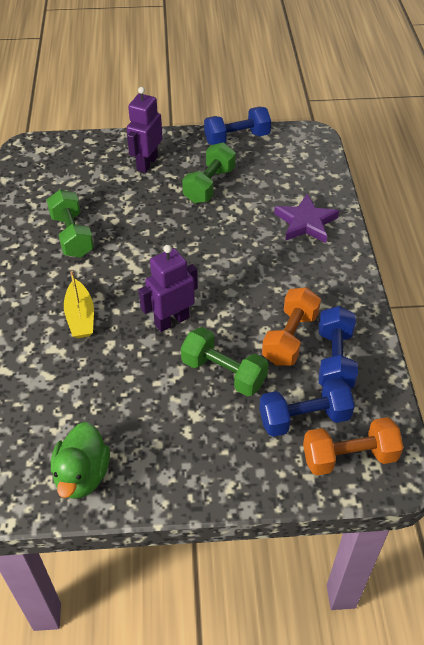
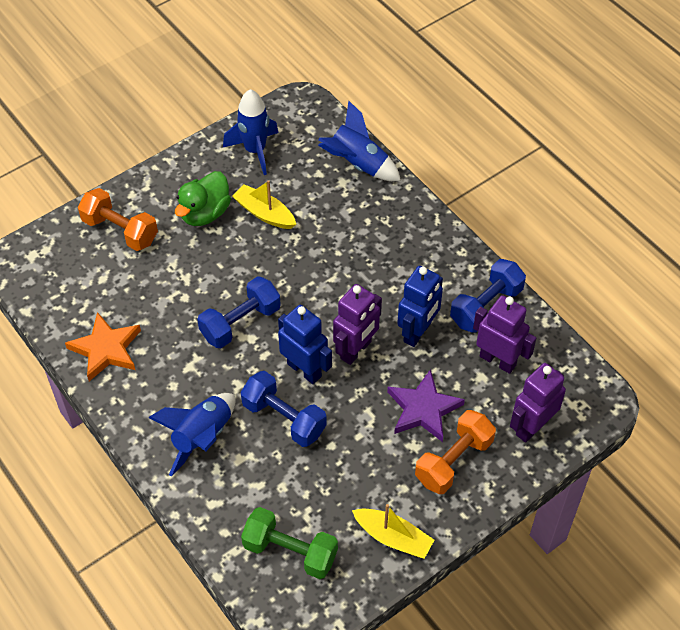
blue robot: none = 0 -> [278,305,332,384] [397,266,443,347] = 2
blue rocket: none = 0 -> [148,393,236,476] [223,89,279,175] [318,101,401,181] = 3
green dumbbell: [47,190,94,258] [181,327,268,396] [182,143,236,203] = 3 -> [241,507,338,579] = 1
orange star: none = 0 -> [65,312,141,381] = 1
purple robot: [127,87,163,173] [139,245,198,332] = 2 -> [333,284,382,365] [473,295,536,374] [510,363,566,443] = 3
yellow boat: [64,271,94,338] = 1 -> [232,180,296,229] [352,504,434,559] = 2

